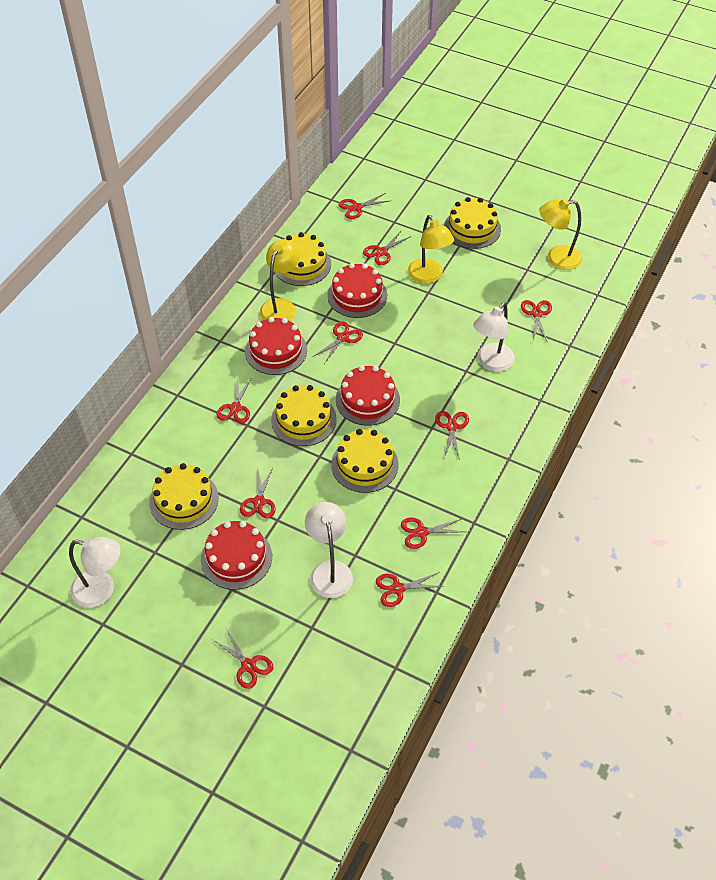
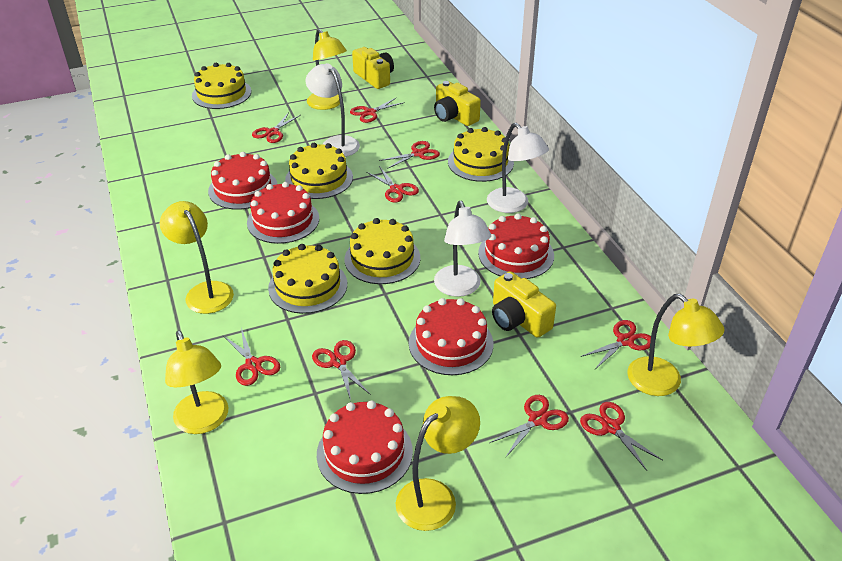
red cake: [201,521,272,590] [245,317,307,375] [327,263,387,318] [336,365,400,426] = 4 -> [208,152,277,210] [247,182,319,244] [317,400,413,494] [409,298,493,375] [478,213,554,279] = 5
red scissors: [212,629,273,689] [217,377,252,423] [240,468,276,518] [313,322,363,364] [339,193,389,219] [363,230,412,265] [376,572,444,607] [401,518,465,549] [435,411,469,460] [521,300,552,341] = 10 -> [224,328,280,386] [252,112,301,143] [312,340,371,400] [350,97,405,123] [366,166,419,203] [379,141,440,169] [489,395,569,458] [580,320,651,369] [580,402,663,471] = 9
yellow camera: none = 0 -> [352,47,394,89] [434,81,481,126] [492,271,556,338] = 3
yellow lamp: [260,240,300,321] [408,215,454,284] [539,198,582,270] = 3 -> [160,201,234,314] [165,330,229,434] [307,29,347,110] [396,396,480,531] [627,294,724,396] = 5

